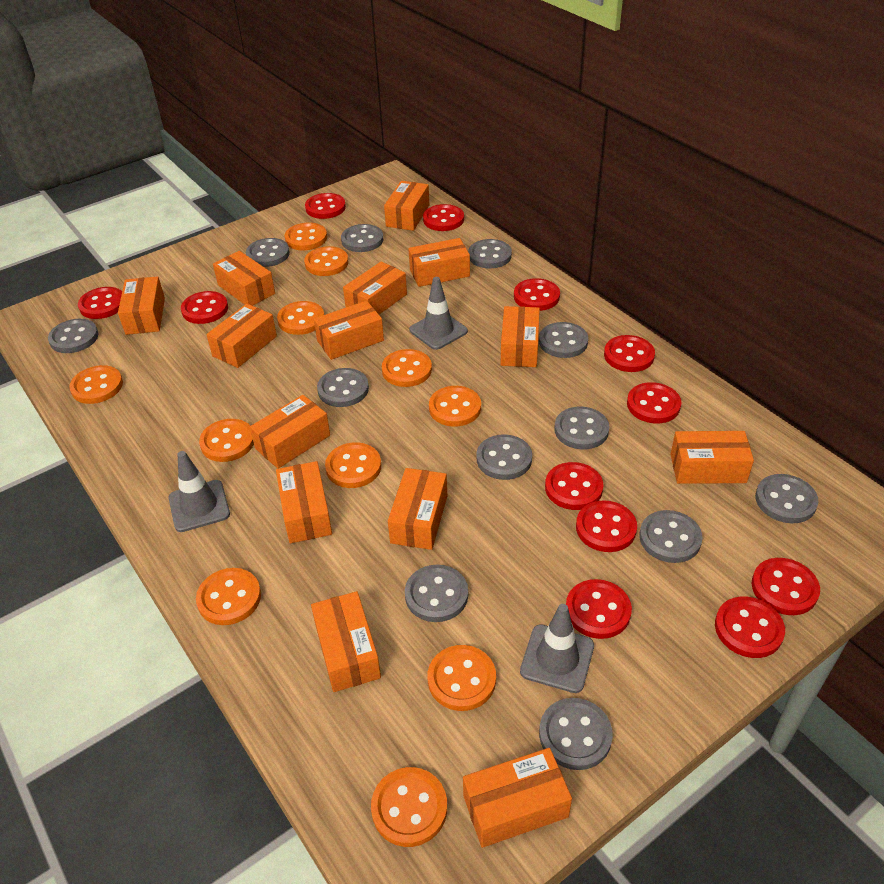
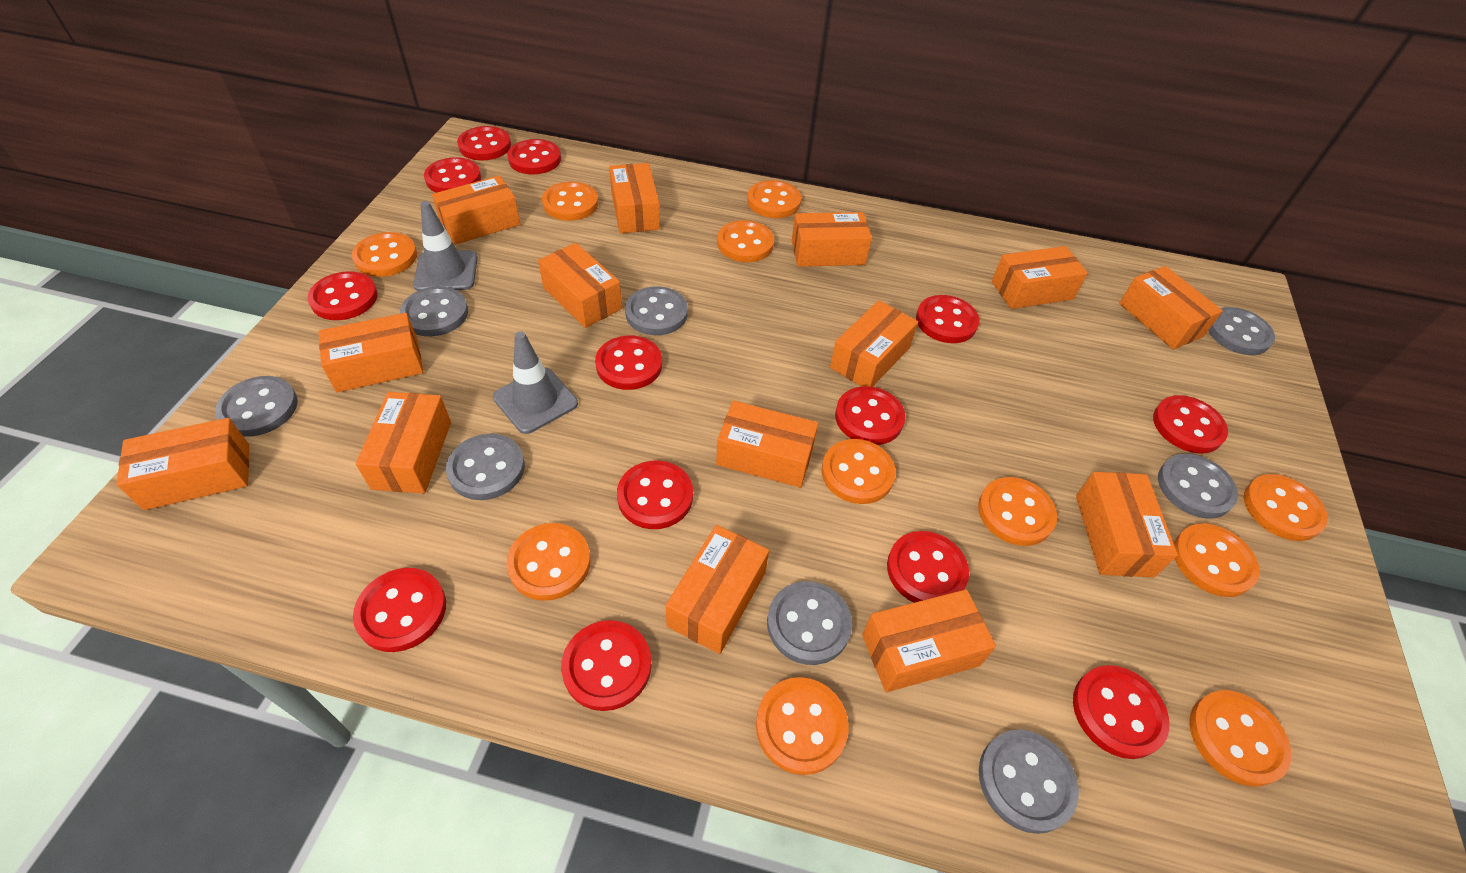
grey button: [48,319,99,353] [246,238,290,267] [317,368,369,407] [341,224,383,252] [405,564,468,622] [468,239,512,268] [477,434,532,480] [539,322,588,358] [539,698,613,770] [554,407,609,450] [639,510,703,563] [755,474,819,523] = 12 -> [215,376,298,437] [400,286,468,336] [446,434,525,500] [625,286,688,335] [767,581,852,665] [979,729,1079,834] [1158,454,1238,519] [1208,307,1275,355] = 8
grey traffic cone: [169,451,230,532] [409,277,468,350] [520,604,594,693] = 3 -> [413,201,478,291] [493,332,578,434] = 2
red button: [78,287,122,319] [181,291,228,324] [305,193,346,219] [423,204,464,231] [514,278,560,311] [545,462,603,510] [566,579,632,639] [576,500,637,552] [604,335,655,372] [627,382,681,423] [715,597,785,658] [752,558,820,615] = 12 -> [307,271,378,320] [353,568,446,652] [424,157,481,193] [457,126,511,160] [507,139,561,174] [561,620,651,711] [595,335,662,390] [617,461,693,529] [835,386,905,445] [887,531,969,603] [916,295,979,343] [1073,665,1170,759] [1153,395,1228,454] = 13

